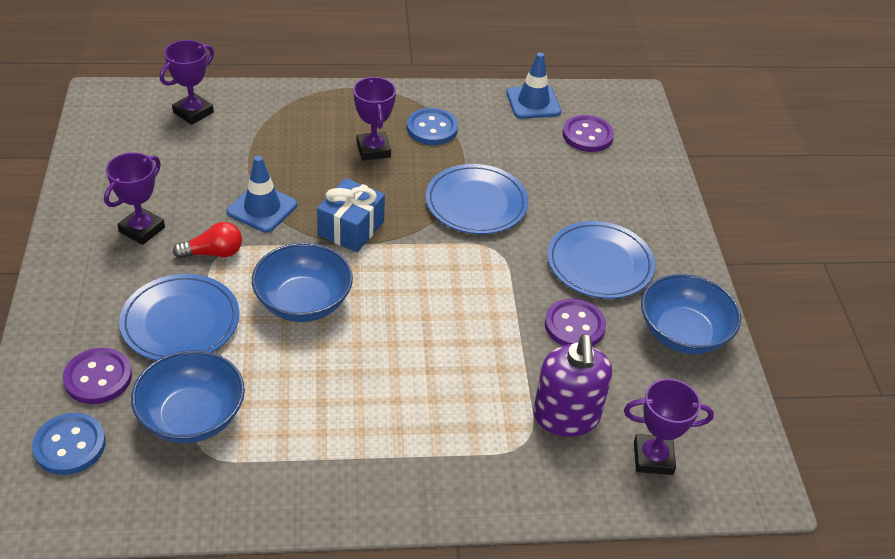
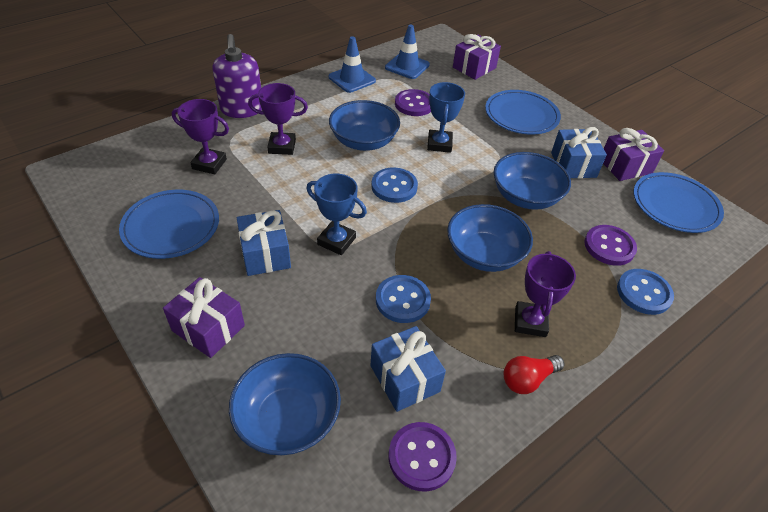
blue bowl: [131,350,245,443] [252,243,353,322] [641,274,741,354] = 3 -> [229,353,341,455] [329,100,400,151] [447,204,533,272] [494,152,571,210] = 4
blue button: [32,413,106,475] [407,108,458,145] = 2 -> [371,167,418,203] [376,275,431,323] [617,269,674,315] = 3
blue gift: [317,178,385,252] = 1 -> [237,210,291,276] [370,326,446,412] [551,127,607,178] = 3
blue trophy: none = 0 -> [307,174,367,255] [427,82,465,153] = 2
purple gift: none = 0 -> [163,277,245,358] [453,34,501,80] [603,128,664,181] = 3
purple trophy: [104,152,165,245] [160,40,214,125] [353,77,396,160] [624,379,714,475] = 4 -> [172,99,229,174] [248,83,308,155] [515,251,576,337] = 3

